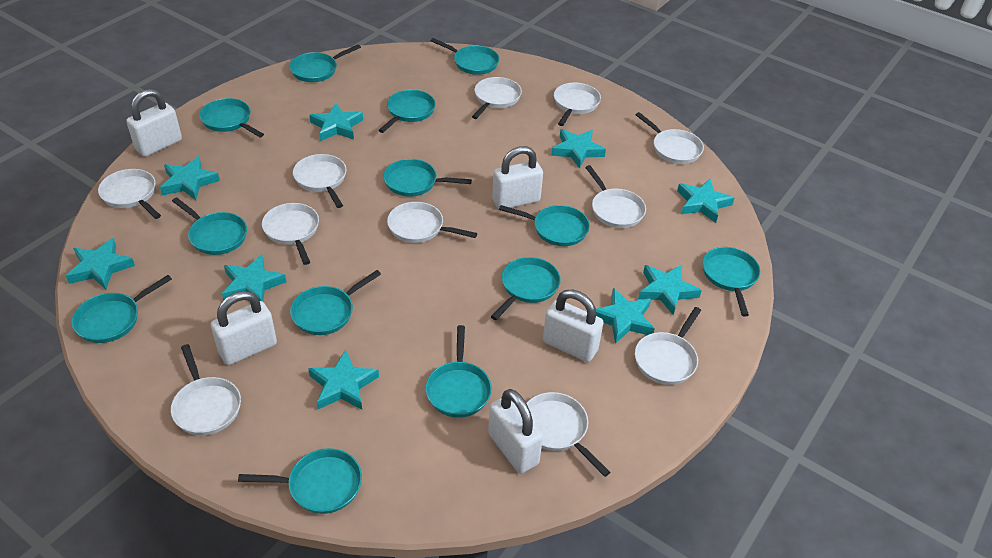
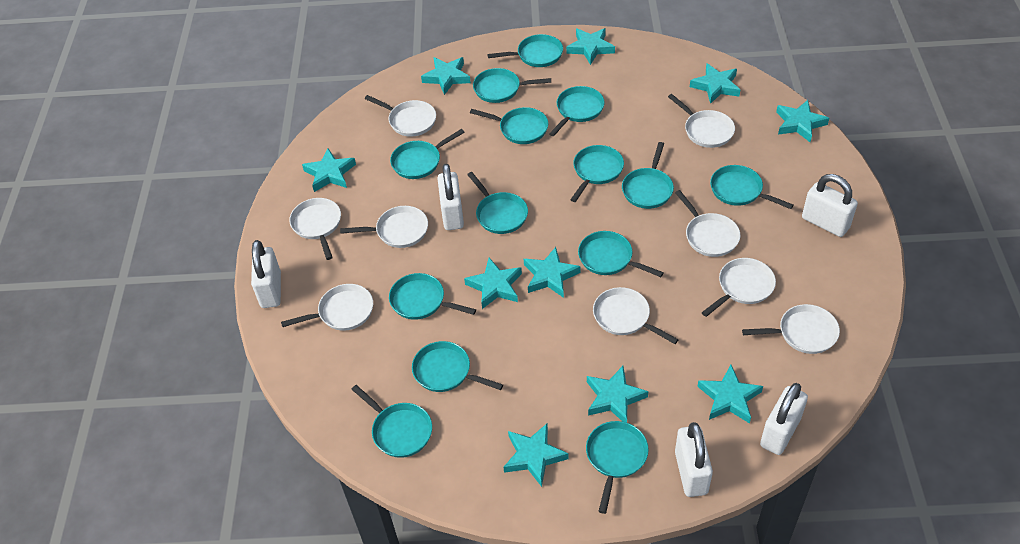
turquoise pan: [72,275,172,343] [172,197,247,255] [199,98,264,137] [238,448,362,514] [290,44,361,82] [290,270,381,335] [378,90,436,133] [383,159,472,197] [426,325,492,418] [431,38,499,75] [491,257,561,320] [499,205,590,246] [702,247,760,316] = 13 -> [351,385,432,458] [389,273,476,320] [390,129,465,179] [412,341,503,392] [467,172,528,234] [470,107,548,144] [473,68,551,103] [487,34,563,67] [549,86,605,136] [570,145,624,202] [578,231,664,277] [586,421,649,514] [622,142,674,209] [710,165,794,209] = 14
turquoise star: [66,238,135,289] [160,156,220,200] [222,254,286,302] [308,350,379,410] [309,103,363,141] [551,129,606,169] [596,288,655,344] [638,265,702,315] [677,179,734,223] = 9 -> [302,149,356,192] [421,57,471,95] [464,258,522,309] [504,424,569,487] [524,247,581,298] [566,28,615,65] [587,366,648,423] [690,63,740,104] [697,365,763,423] [776,100,829,142] = 10
white pan: [98,169,161,219] [171,344,241,435] [262,203,319,265] [293,154,346,208] [387,202,477,243] [472,77,522,119] [527,392,610,477] [554,83,601,126] [585,165,646,228] [635,307,701,385] [636,112,704,164] = 11 -> [281,284,373,331] [289,198,341,260] [340,206,428,248] [365,95,436,137] [593,287,679,344] [668,94,735,148] [675,190,740,257] [702,258,776,317] [742,304,840,354] = 9

